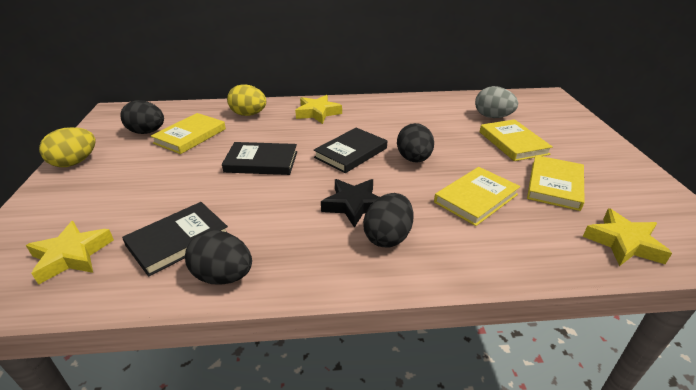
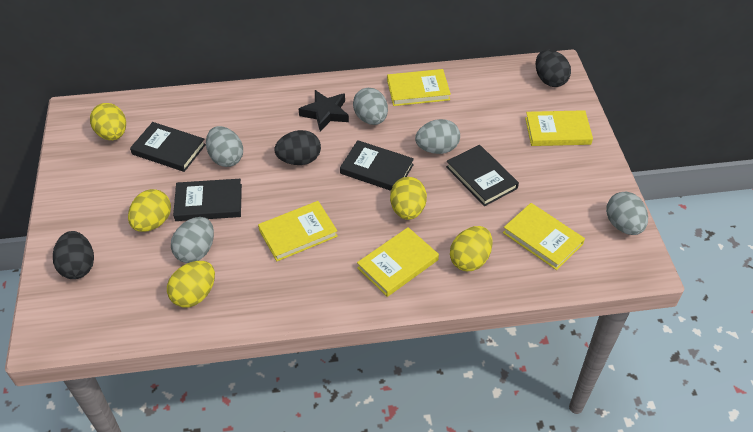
black book: [122,202,228,277] [222,142,297,175] [314,128,387,173] = 3 -> [130,122,206,172] [173,179,242,221] [340,140,414,191] [446,145,519,206] = 4
black egg: [120,100,164,134] [185,230,252,285] [363,193,413,247] [397,123,434,163] = 4 -> [53,231,94,279] [274,130,321,165] [536,50,571,87] = 3
grey egg: [475,86,518,118] = 1 -> [171,217,214,263] [206,126,243,167] [353,88,388,125] [415,119,460,154] [606,192,648,235] = 5
yellow book: [151,113,226,154] [434,167,520,226] [480,119,553,161] [527,155,585,211] = 4 -> [258,201,338,261] [357,227,439,297] [387,69,451,106] [503,203,585,270] [525,110,593,146] = 5
yellow egg: [39,127,95,167] [227,84,266,116] = 2 -> [90,103,126,140] [128,189,171,232] [167,261,215,307] [390,177,427,220] [450,226,492,271] = 5
yellow star: [26,221,114,285] [295,95,342,124] [583,208,672,266] = 3 -> none = 0

